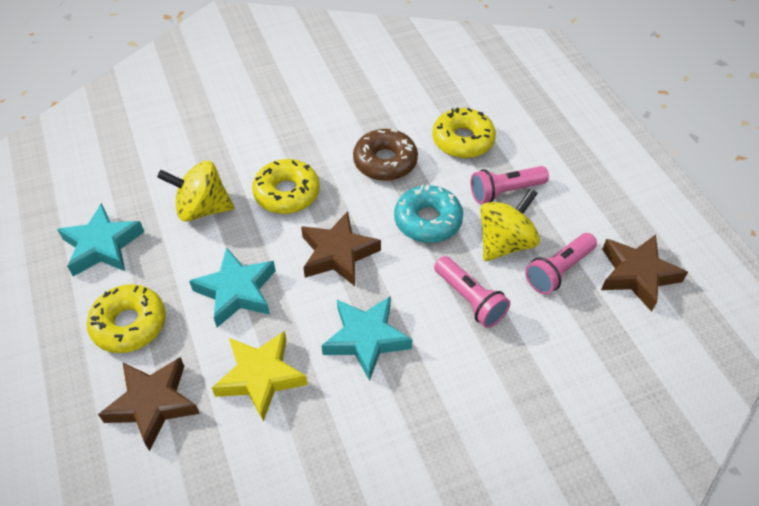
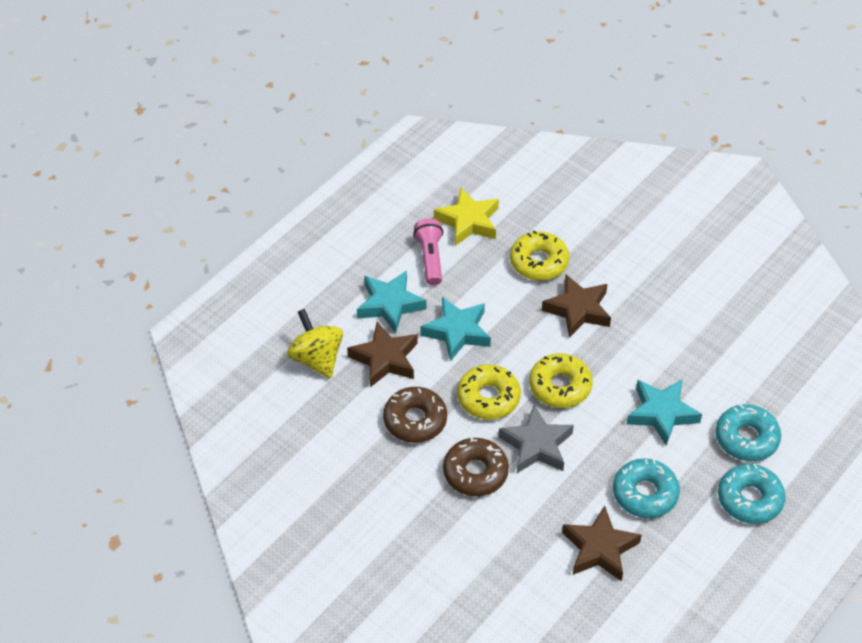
brown donut: [353,128,418,181] = 1 -> [383,387,447,443] [443,437,509,496] = 2
grey star: none = 0 -> [499,405,574,473] = 1
pink flashlight: [434,256,510,328] [470,166,549,204] [525,233,597,294] = 3 -> [413,218,443,286] = 1
turquoise donut: [394,185,463,243] = 1 -> [613,458,680,518] [716,404,781,461] [718,464,786,524] = 3
yellow spinning top: [157,160,235,222] [480,188,540,261] = 2 -> [287,309,343,379] = 1

